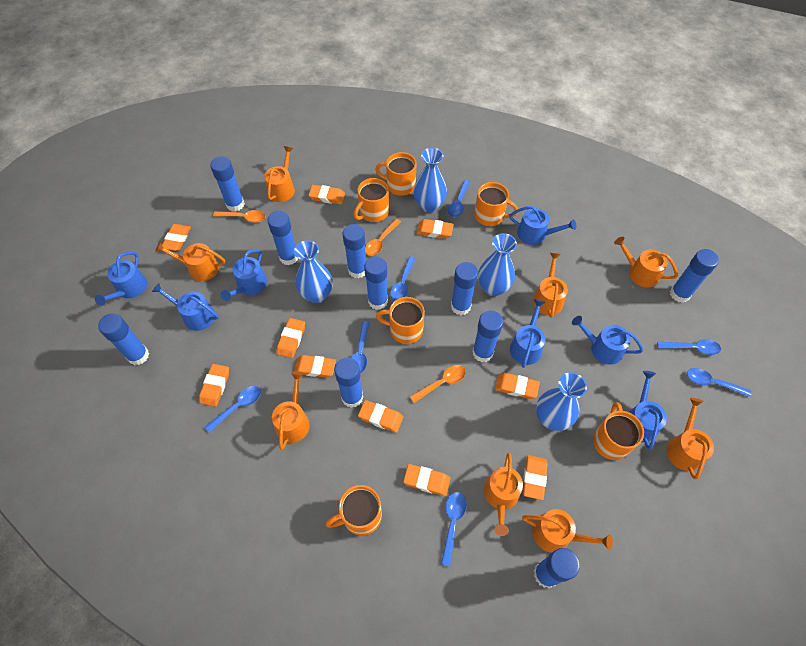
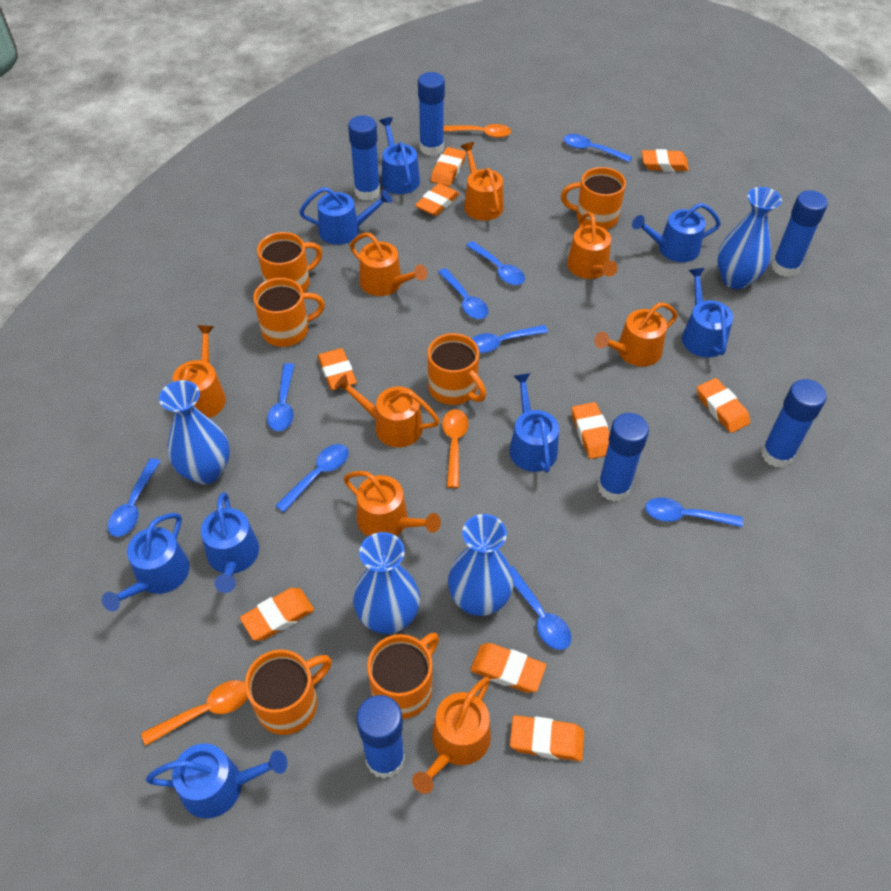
blue glue stick: [98,313,149,365] [210,156,245,212] [267,211,298,265] [334,358,363,408] [343,224,366,278] [364,256,388,310] [451,262,478,315] [472,310,503,362] [534,548,580,588] [670,249,719,303] = 10 -> [348,115,380,201] [356,695,405,779] [418,72,445,156] [598,413,649,501] [761,379,827,468] [771,190,828,277] = 6
blue spoon: [205,386,261,433] [351,321,370,373] [390,256,416,301] [441,492,466,566] [448,180,470,217] [657,339,721,355] [687,368,751,397] = 7 -> [108,458,161,537] [267,363,294,431] [275,444,349,513] [438,268,489,319] [466,241,525,285] [471,325,548,353] [511,566,571,650] [564,134,632,162] [645,497,743,527] = 9
blue watering can: [95,252,147,306] [152,283,219,331] [221,249,267,301] [509,206,576,245] [510,299,545,368] [572,316,644,365] [629,371,667,449] = 7 -> [102,513,190,611] [146,743,287,819] [201,492,259,593] [299,187,392,245] [379,117,420,194] [509,373,559,473] [632,203,721,262] [682,268,733,358] = 8
orange eraser: [162,224,191,251] [199,364,229,407] [277,318,305,358] [294,355,336,378] [309,185,345,204] [358,400,403,433] [403,464,450,496] [416,219,454,239] [495,373,540,399] [522,455,548,500] = 10 -> [240,588,314,640] [318,348,357,390] [415,183,459,216] [431,147,466,186] [471,643,546,693] [510,715,584,761] [572,402,610,459] [642,149,689,172] [697,378,750,433] = 9

